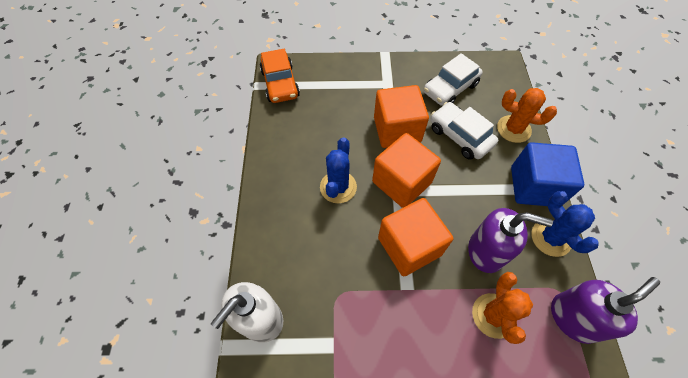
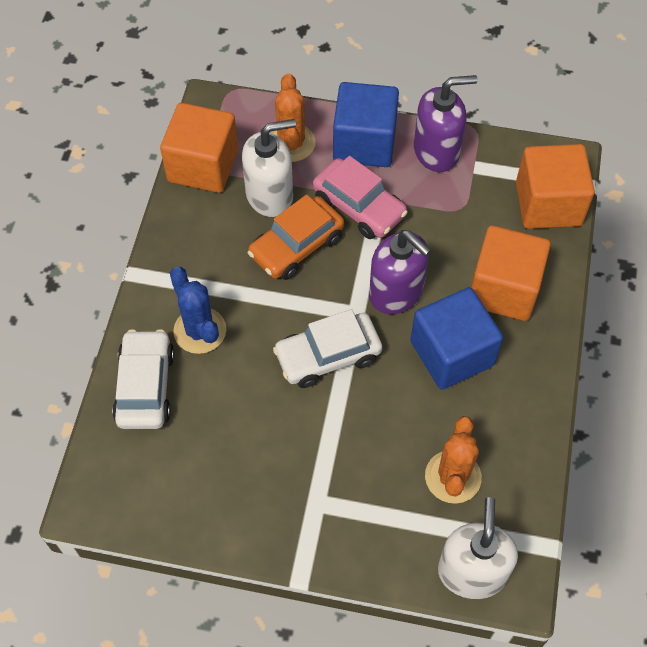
blue cactus: [320,137,357,203] [531,191,599,257] = 2 -> [170,267,226,354] = 1
blue cube: [511,142,584,206] = 1 -> [333,82,399,167] [411,287,503,390] = 2
pink car: none = 0 -> [313,156,408,239] = 1
white soap dispenser: [211,282,283,343] = 1 -> [242,119,296,217] [438,497,518,599] = 2

